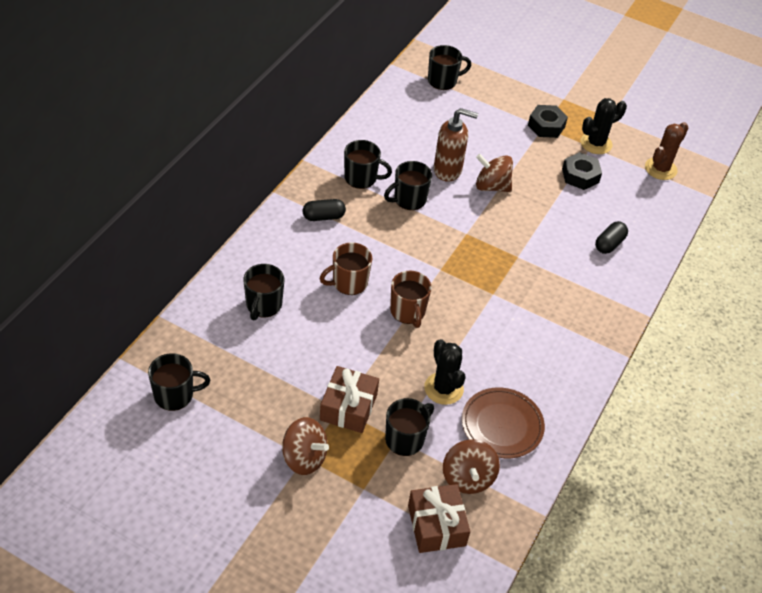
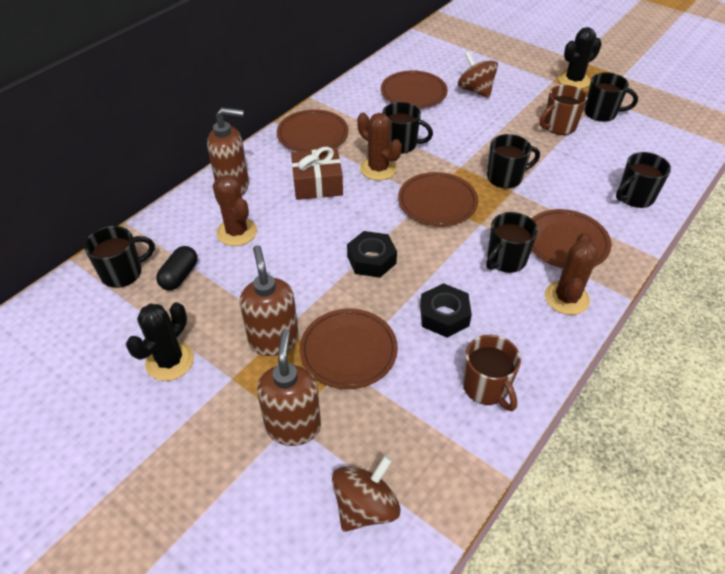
black capsule: [303,199,346,221] [595,221,628,254] = 2 -> [156,246,198,290] = 1
brown cactus: [645,122,688,180] = 1 -> [212,175,257,246] [357,113,402,180] [545,232,598,315] = 3
brown gift: [320,366,379,433] [408,484,470,553] = 2 -> [291,147,343,200] = 1
brown plate: [462,387,545,458] = 1 -> [277,109,349,152] [300,309,398,389] [381,70,448,108] [398,172,478,226] [531,209,612,268] = 5
brown soap dispenser: [434,108,478,182] = 1 -> [207,108,249,195] [240,245,299,356] [257,330,321,446] = 3
brown spinning top: [282,417,329,475] [443,439,500,494] [476,154,513,192] = 3 -> [332,455,400,532] [458,52,498,98] = 2

